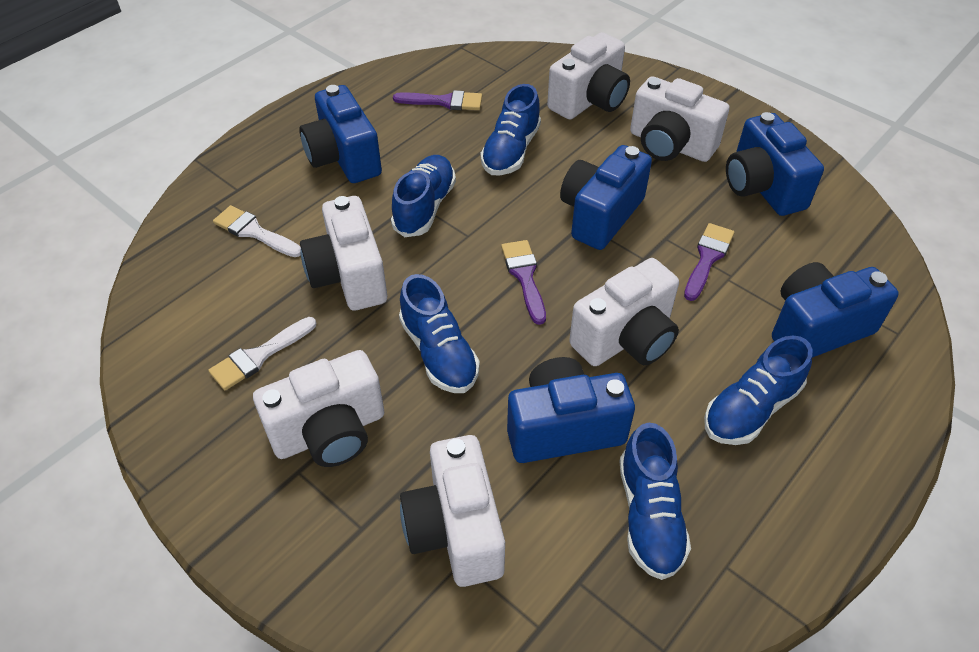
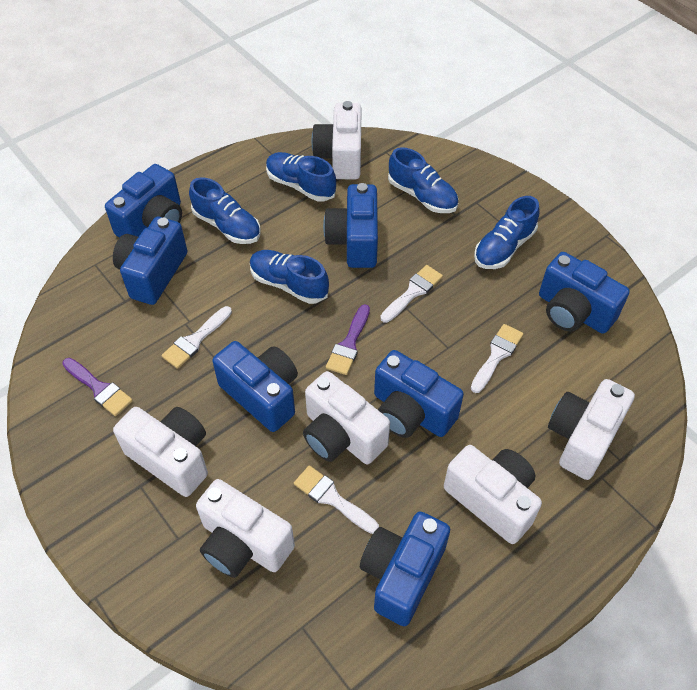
blue camera: [299,85,382,183] [507,357,635,463] [560,145,652,250] [726,112,824,216] [772,262,899,358] = 5 -> [105,164,182,238] [113,216,187,305] [212,341,298,432] [323,183,378,268] [360,511,450,626] [374,350,464,438] [539,252,630,334] = 7
purple brush: [393,90,482,110] [501,240,546,325] [684,223,734,301] = 3 -> [62,358,133,416] [326,304,370,375] = 2
white brush: [208,317,316,390] [213,205,301,257] = 2 -> [161,306,232,369] [294,465,379,534] [380,265,443,323] [471,324,523,393] = 4

